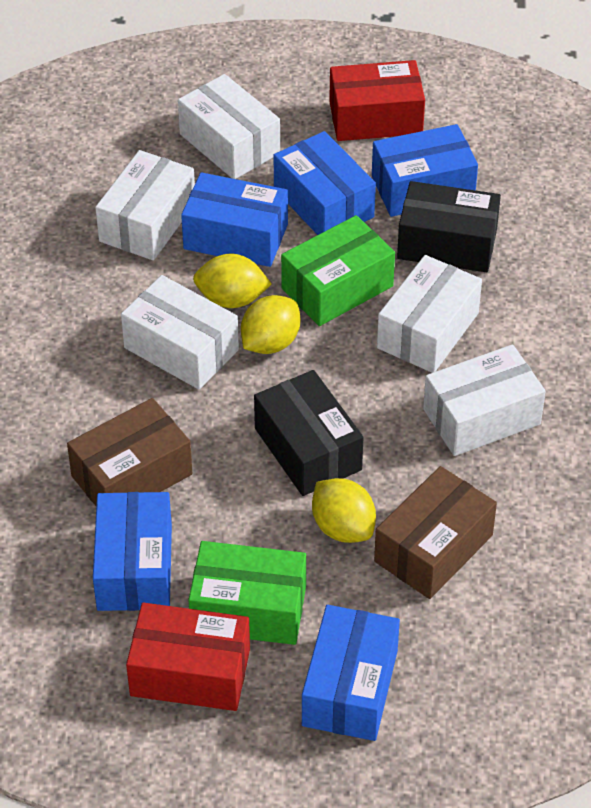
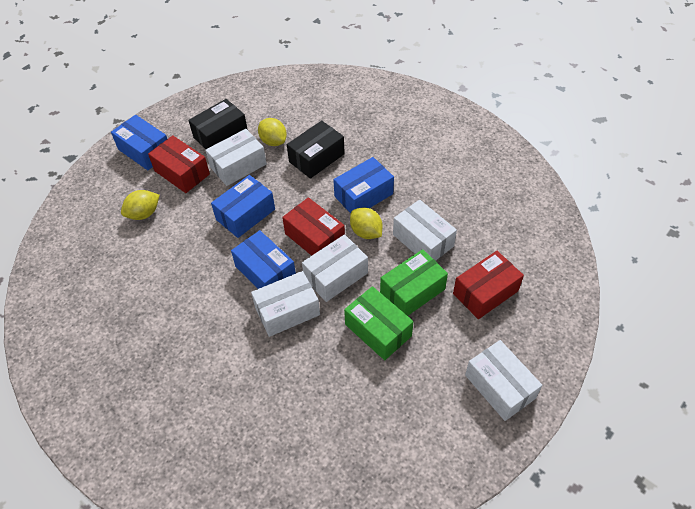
blue box: [93,492,172,611] [181,172,288,267] [274,131,376,235] [302,605,400,741] [372,124,478,217] = 5 -> [111,115,167,170] [211,175,275,238] [231,230,296,289] [333,157,394,213] = 4
brown box: [67,398,192,506] [374,466,497,599] = 2 -> none = 0
red box: [126,602,250,711] [329,60,425,141] = 2 -> [148,135,210,193] [282,197,345,256] [453,251,524,319] = 3

